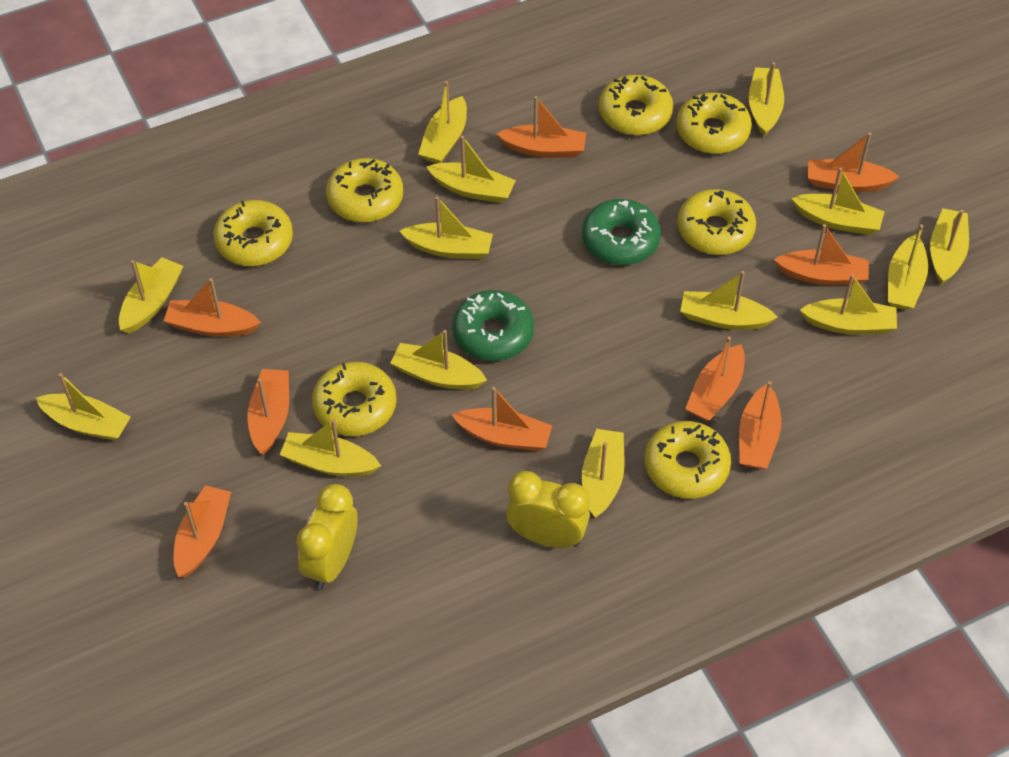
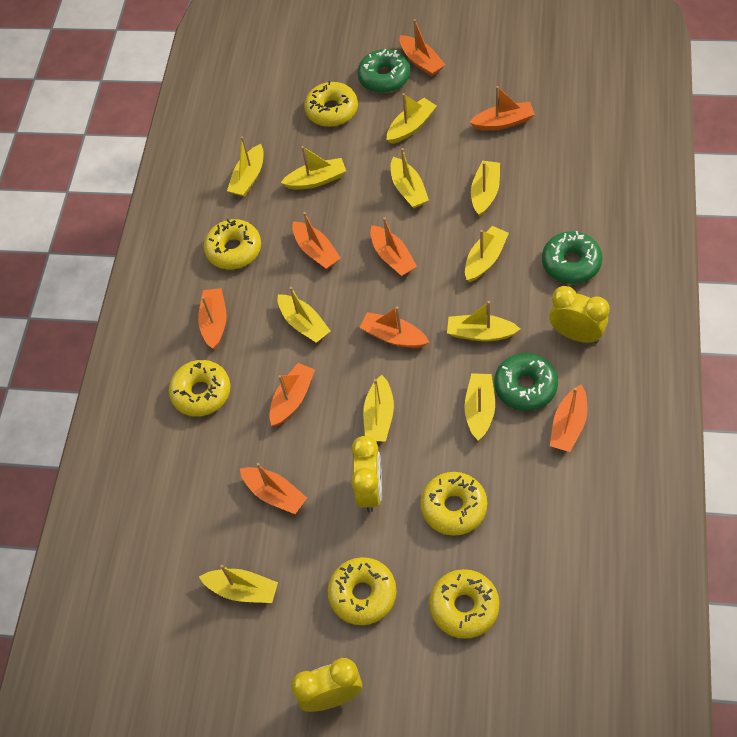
green donut: [452,290,534,361] [582,199,661,265] = 2 -> [357,49,410,93] [494,353,558,411] [542,231,603,284] = 3
yellow boat: [36,373,131,441] [119,257,183,333] [280,419,381,476] [390,330,487,390] [399,196,493,259] [418,81,467,163] [427,136,516,203] [582,429,624,518] [680,271,778,330] [749,62,784,136] [792,167,884,235] [800,274,897,334] [888,225,928,310] [930,208,969,284] = 14 -> [199,565,278,603] [227,136,264,197] [278,287,330,343] [281,146,346,190] [363,375,394,442] [387,93,437,144] [391,148,429,208] [447,301,520,341] [465,226,509,282] [465,373,495,440] [471,160,500,216] = 11
yellow clock: [296,484,358,590] [506,471,590,548] = 2 -> [291,658,362,712] [351,436,382,513] [549,286,610,343] = 3
yellow donut: [213,200,293,266] [312,362,397,436] [326,158,403,223] [599,75,673,135] [644,421,731,499] [676,92,752,154] [677,189,756,255] = 7 -> [169,360,231,417] [204,219,261,269] [304,81,358,127] [328,557,397,625] [420,472,487,536] [429,569,499,639] = 6

